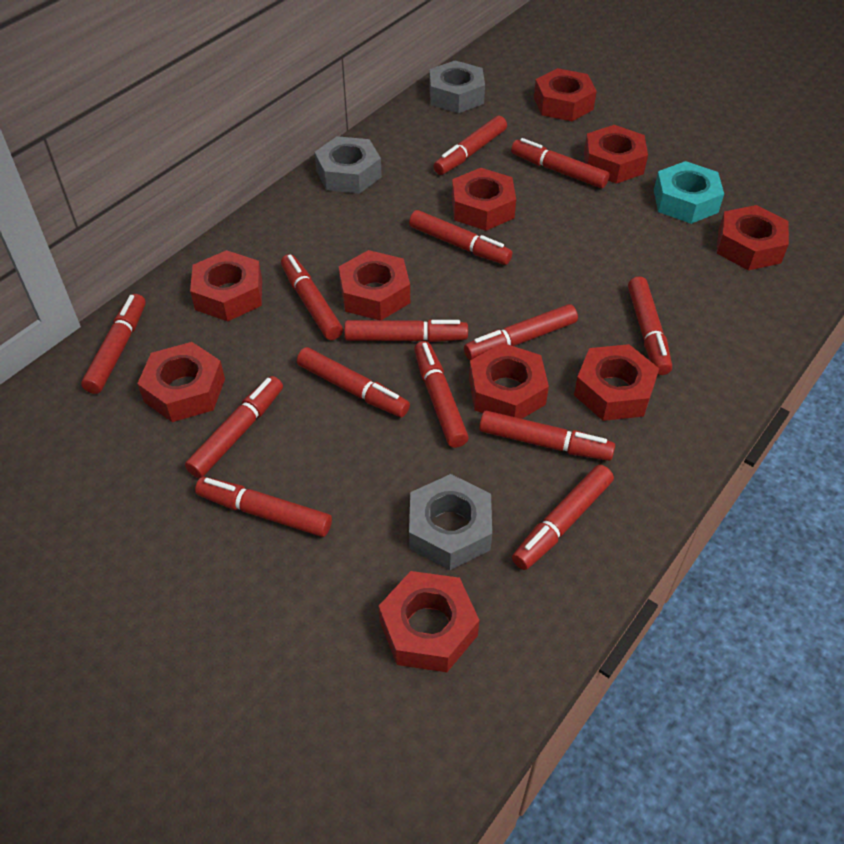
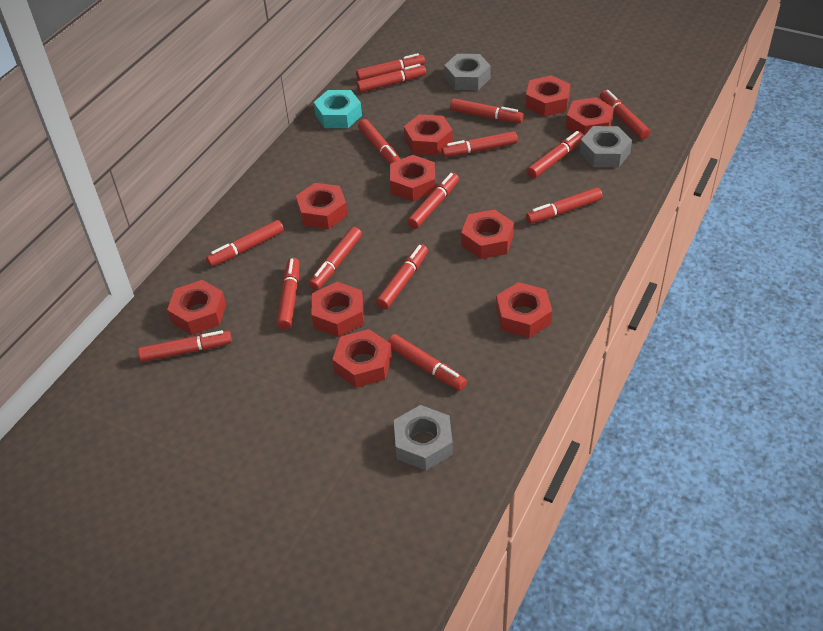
red marker: [81,294,146,394] [185,376,283,478] [195,477,332,537] [281,254,343,340] [297,347,410,417] [344,319,468,342] [409,210,512,265] [414,341,469,448] [433,116,507,175] [464,304,578,360] [479,411,615,461] [511,138,609,188] [512,465,614,570] [628,276,672,375] = 14 -> [138,330,232,362] [206,220,284,267] [277,258,300,330] [309,227,362,290] [356,53,425,81] [356,64,426,93] [358,119,401,164] [376,244,428,309] [388,334,467,391] [407,173,459,229] [441,131,518,157] [450,99,524,123] [526,187,603,224] [527,131,584,178] [600,90,650,140] = 15

